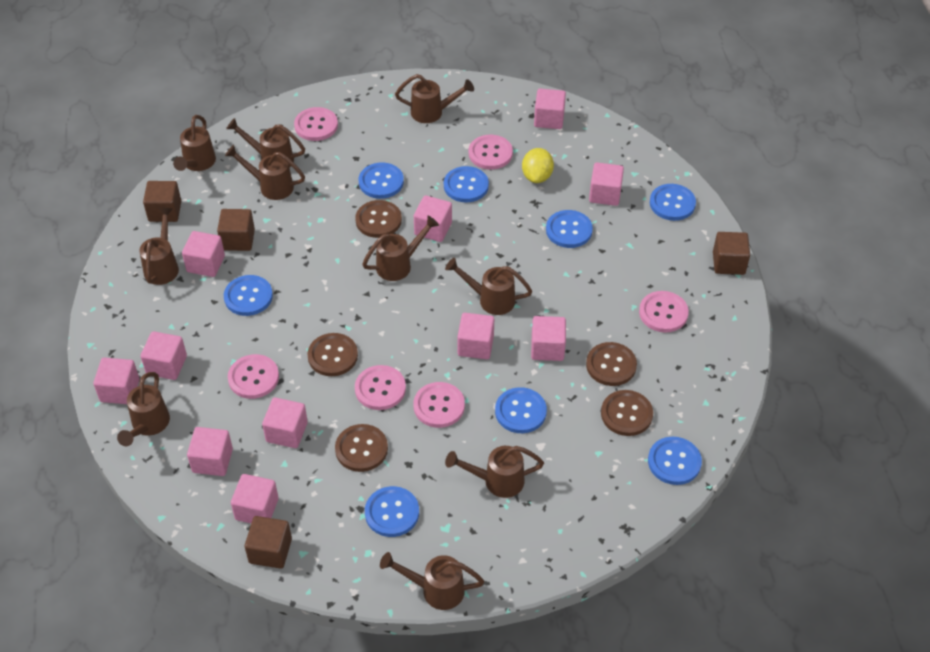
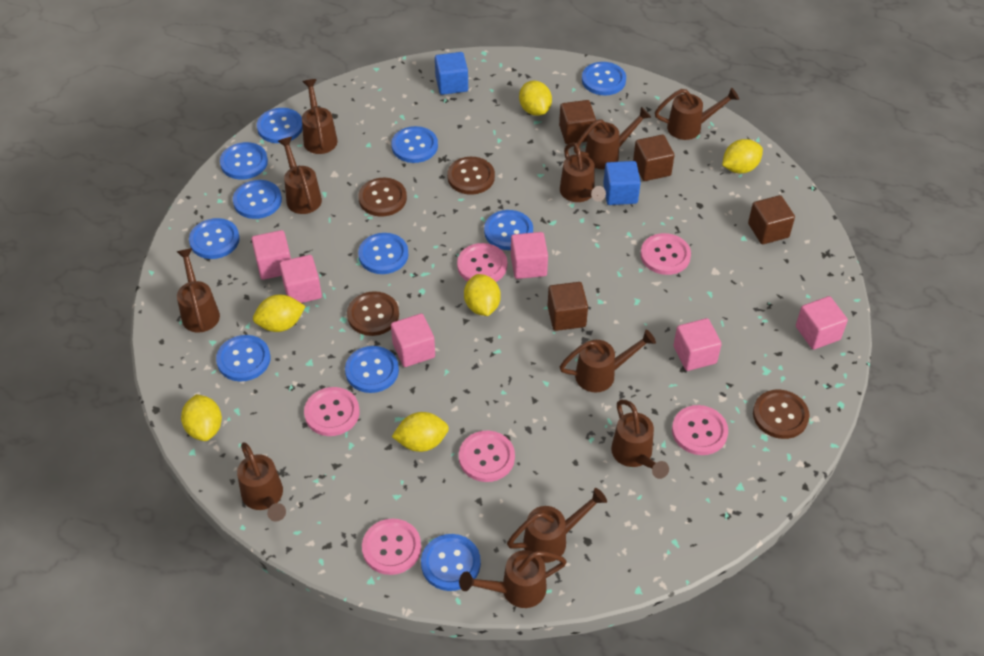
blue button: [224,275,273,316] [359,162,404,199] [365,486,419,537] [444,166,489,203] [495,387,547,433] [546,210,593,248] [648,437,702,485] [650,184,696,221] = 8 -> [189,218,240,259] [216,335,271,382] [220,142,268,180] [233,180,282,219] [257,108,303,143] [345,346,399,393] [358,233,408,274] [391,126,438,163] [421,534,481,591] [484,210,533,250] [582,62,626,96] = 11
blue cube: none = 0 -> [435,52,468,95] [603,161,641,205] = 2
brown button: [307,333,358,376] [335,424,388,472] [355,200,402,238] [586,342,637,386] [601,390,653,436] = 5 -> [347,291,399,336] [358,178,407,216] [447,157,495,195] [753,390,809,439] = 4
brown watering can: [117,372,170,446] [139,207,179,285] [173,115,216,171] [225,145,305,200] [226,118,305,168] [362,216,439,281] [380,552,484,610] [395,74,474,123] [445,258,532,315] [445,446,544,498] = 10 -> [177,248,220,333] [237,442,286,521] [278,137,322,214] [302,79,337,154] [459,550,567,608] [507,488,607,563] [560,142,606,202] [560,330,656,392] [574,107,651,169] [611,400,669,479] [655,88,739,140] = 11
pink cube: [93,357,139,404] [140,331,187,380] [182,231,225,277] [187,427,233,476] [231,474,279,523] [262,397,308,448] [414,195,452,242] [457,313,494,359] [531,316,566,361] [534,89,566,129] [589,162,624,206] = 11 -> [251,230,291,280] [279,255,322,303] [391,313,435,367] [511,232,548,279] [673,318,722,371] [796,296,848,350] = 6
yellow lemon: [522,148,554,183] = 1 -> [181,394,222,441] [253,295,306,332] [392,412,449,452] [464,274,501,316] [519,81,552,116] [722,139,763,173] = 6

